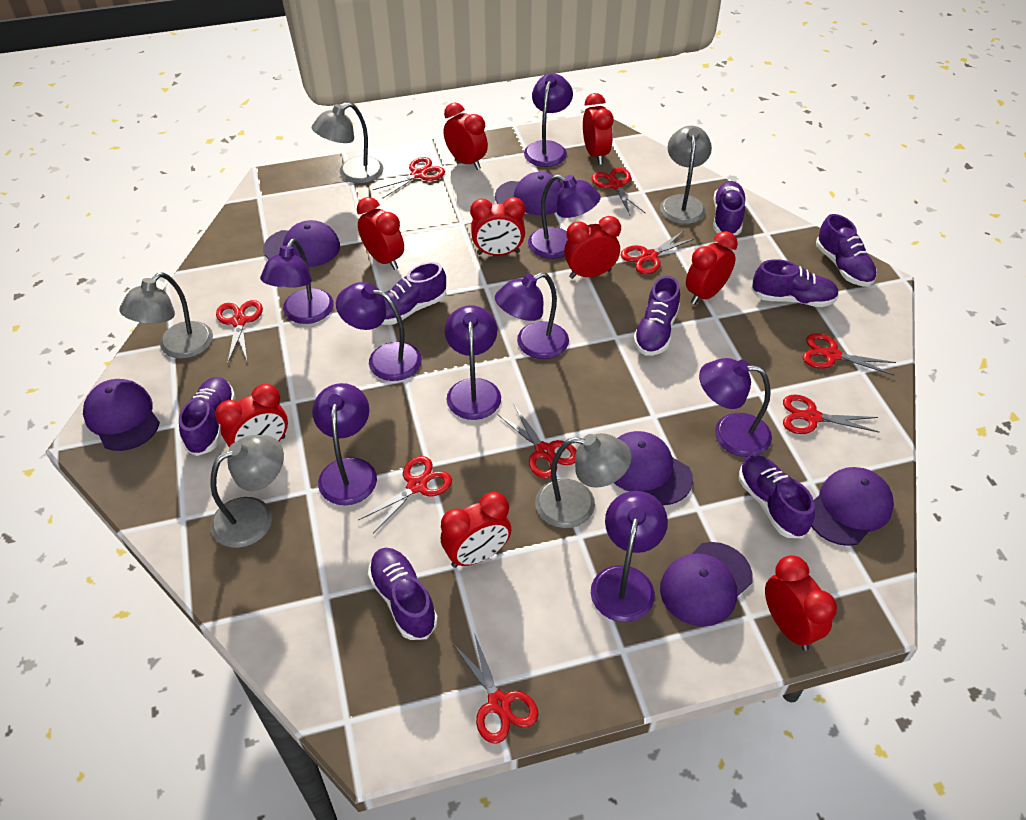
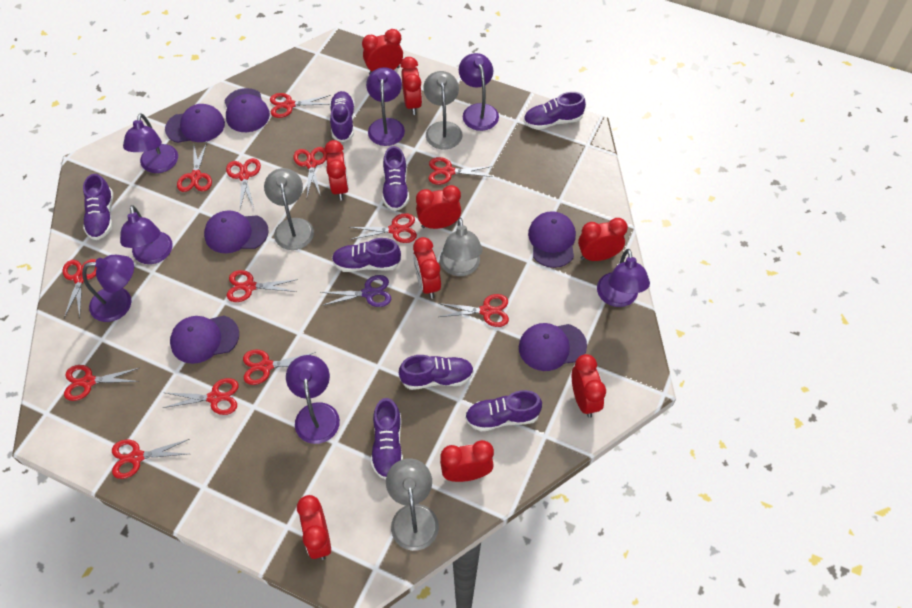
grey lamp: [119,272,213,359] [210,435,284,548] [312,103,383,183] [535,433,632,528] [660,126,712,224] = 5 -> [264,168,314,250] [386,458,439,551] [423,71,462,149] [440,217,483,276] = 4
purple lamp: [260,238,334,324] [312,383,377,505] [336,282,422,381] [445,305,501,420] [495,272,569,359] [524,73,573,167] [528,175,601,259] [591,491,668,622] [699,358,772,457] = 9 -> [82,255,134,322] [120,205,173,264] [123,113,178,173] [286,355,340,444] [366,67,405,146] [459,53,499,131] [597,249,650,307] = 7
purple scissors: none = 0 -> [320,275,391,307] = 1
red scissors: [216,300,263,364] [358,456,452,534] [373,157,445,199] [452,633,538,744] [498,405,577,479] [592,167,645,215] [621,230,697,274] [783,395,880,434] [803,333,896,375] = 9 -> [63,259,97,318] [64,365,139,401] [112,439,189,479] [163,378,239,415] [177,142,212,192] [226,158,261,209] [227,270,298,302] [243,349,316,385] [270,93,331,118] [293,147,327,196] [349,213,417,243] [429,157,493,185] [438,294,509,327] = 13

